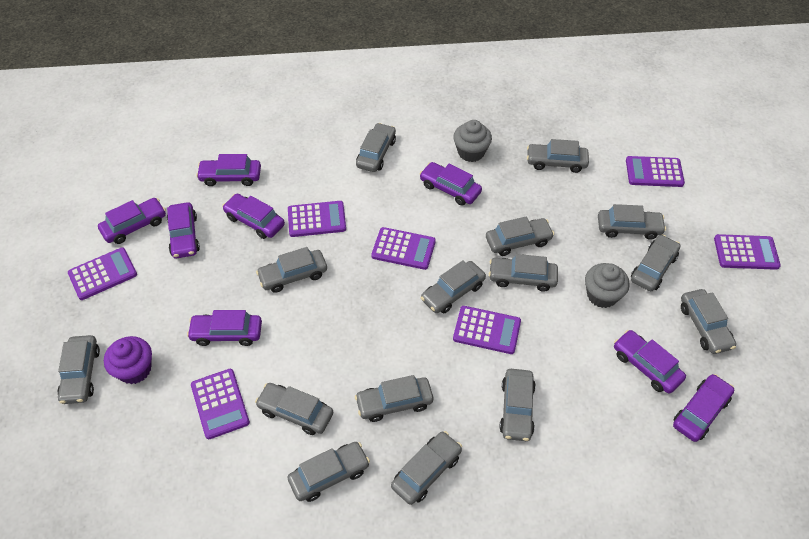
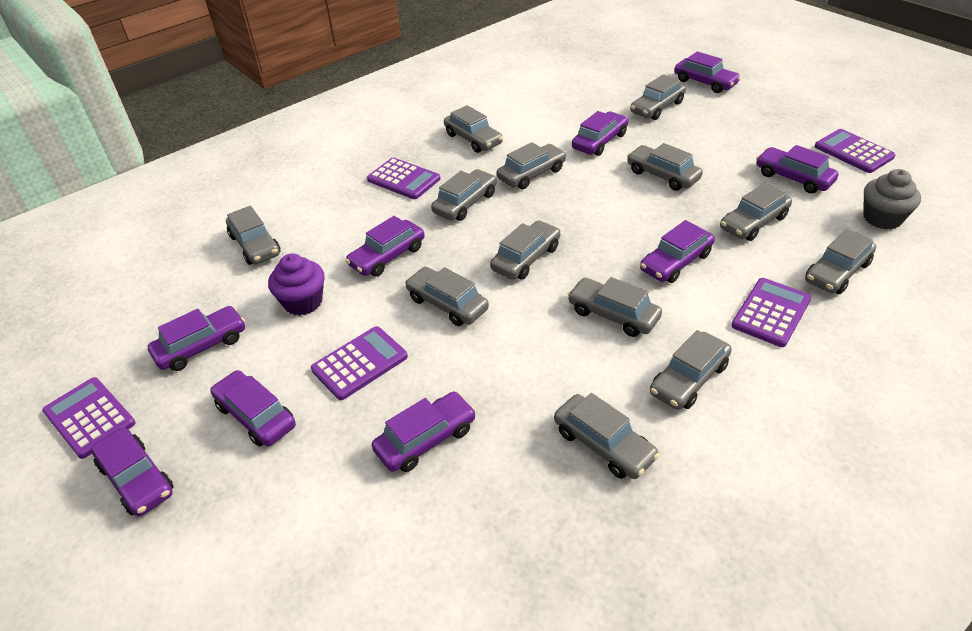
grey car: [58,335,100,404] [255,383,333,435] [256,247,327,293] [287,442,370,502] [355,375,433,422] [356,123,396,172] [391,431,462,505] [421,260,486,313] [486,217,554,256] [489,254,558,292] [499,369,536,441] [527,139,589,173] [598,204,666,240] [631,234,680,291] [681,289,736,354] = 15 -> [226,206,281,265] [405,267,489,326] [431,169,497,221] [444,105,503,153] [490,220,561,280] [497,142,566,189] [554,393,660,479] [568,277,662,337] [627,143,703,191] [630,74,686,120] [650,330,732,410] [720,183,792,241] [805,229,876,294] = 13
grey cupcake: [453,120,492,162] [585,263,630,308] = 2 -> [863,169,921,229] = 1
purple calculator: [68,247,137,300] [191,369,250,439] [288,201,346,237] [371,227,436,270] [453,306,521,354] [626,156,685,187] [714,234,781,270] = 7 -> [42,377,136,459] [311,326,408,400] [367,158,440,199] [731,278,811,347] [815,129,895,173] = 5
purple car: [98,198,166,244] [167,202,200,259] [187,310,262,346] [196,154,261,186] [222,194,285,239] [419,162,482,205] [614,330,686,393] [673,374,734,442] = 8 -> [91,427,173,516] [148,306,245,371] [210,370,296,447] [345,216,425,277] [372,392,476,472] [572,111,628,156] [640,220,715,283] [674,51,741,93] [756,145,839,194] = 9

